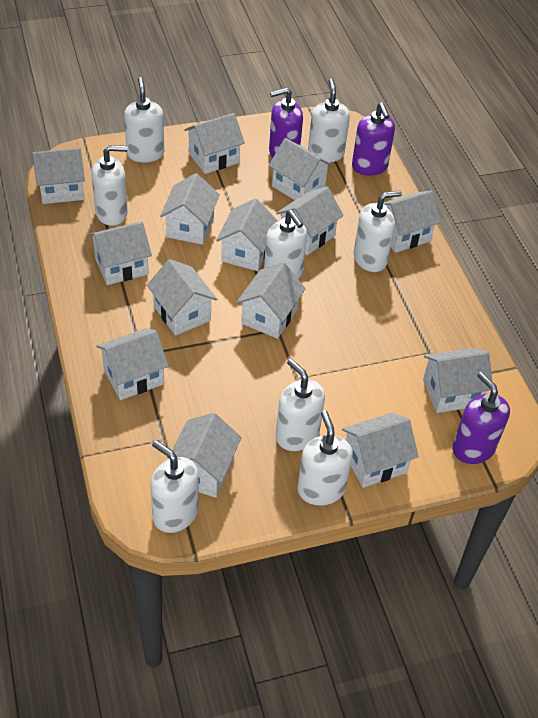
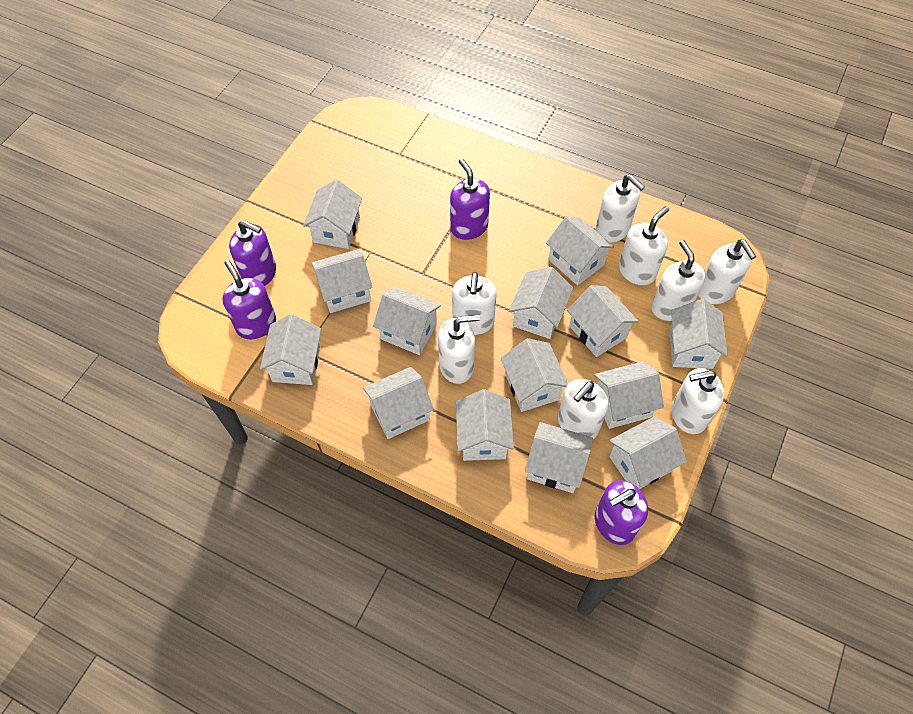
purple soap dispenser: [269,88,303,158] [352,102,395,176] [452,372,510,464] = 3 -> [223,260,276,339] [229,220,276,286] [450,158,490,240] [595,480,648,545] = 4

